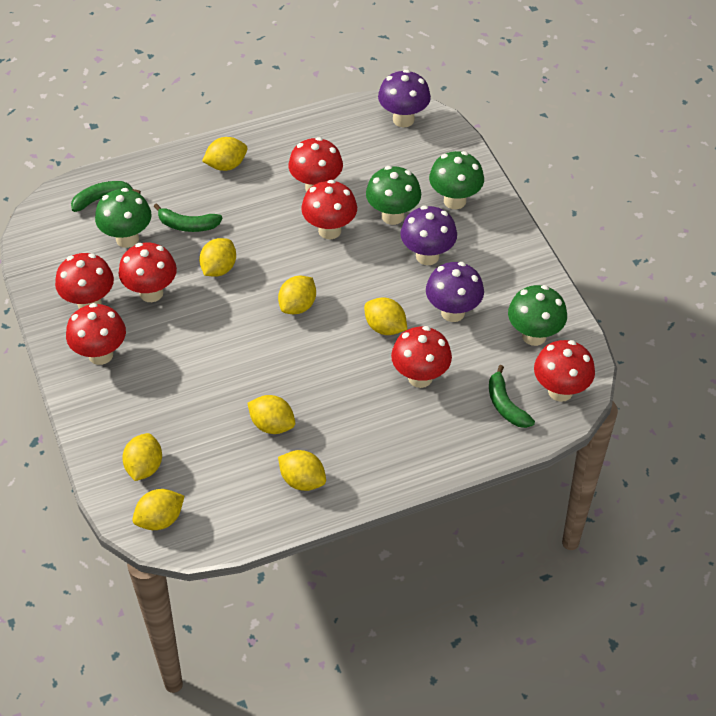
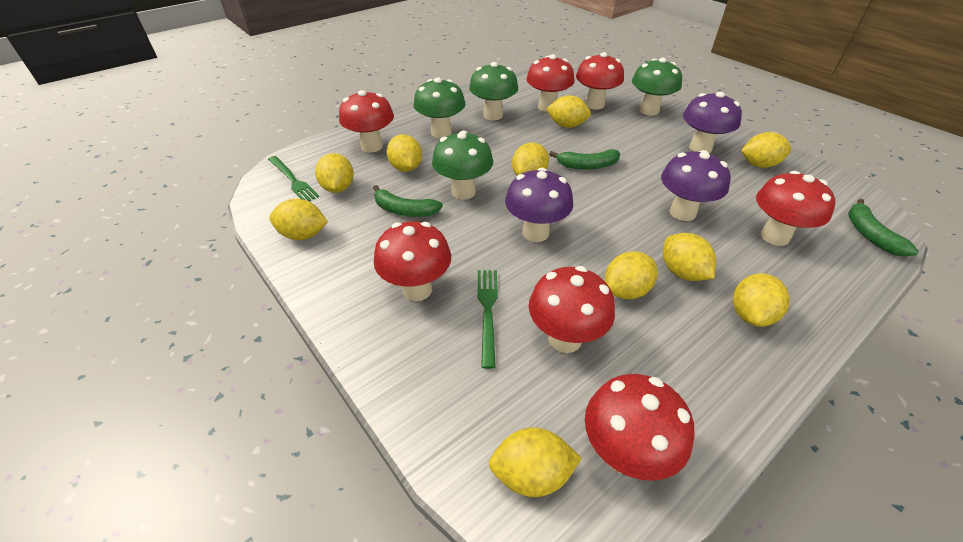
green fork: none = 0 -> [268,156,319,201] [477,270,498,369] = 2
yellow lemon: [122,433,162,481] [132,489,184,530] [199,238,236,277] [202,137,247,171] [247,395,295,434] [278,276,316,314] [278,450,326,491] [364,297,407,335] = 8 -> [269,199,328,240] [315,153,354,193] [386,134,422,172] [489,428,582,497] [512,142,549,175] [546,95,591,128] [605,251,658,299] [663,233,716,281] [733,273,790,327] [741,132,791,168] = 10

